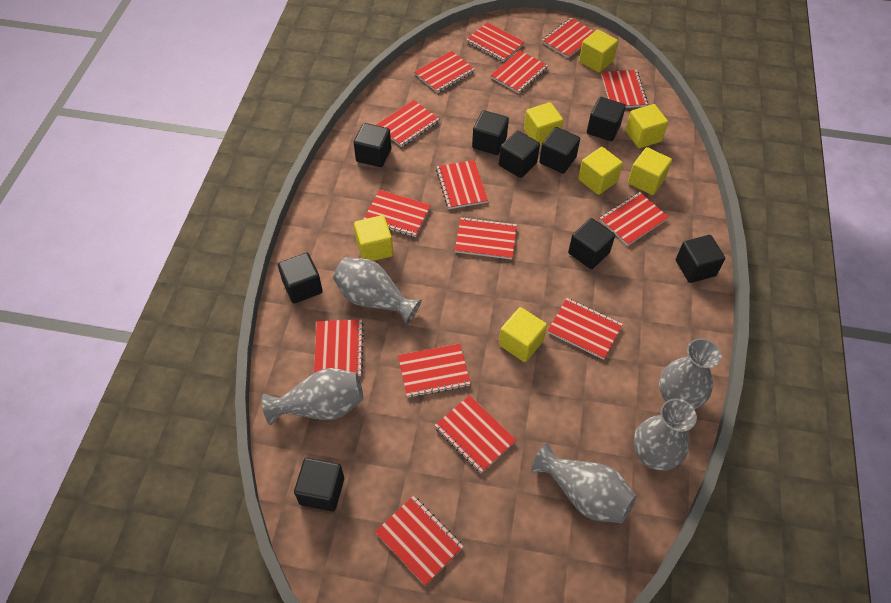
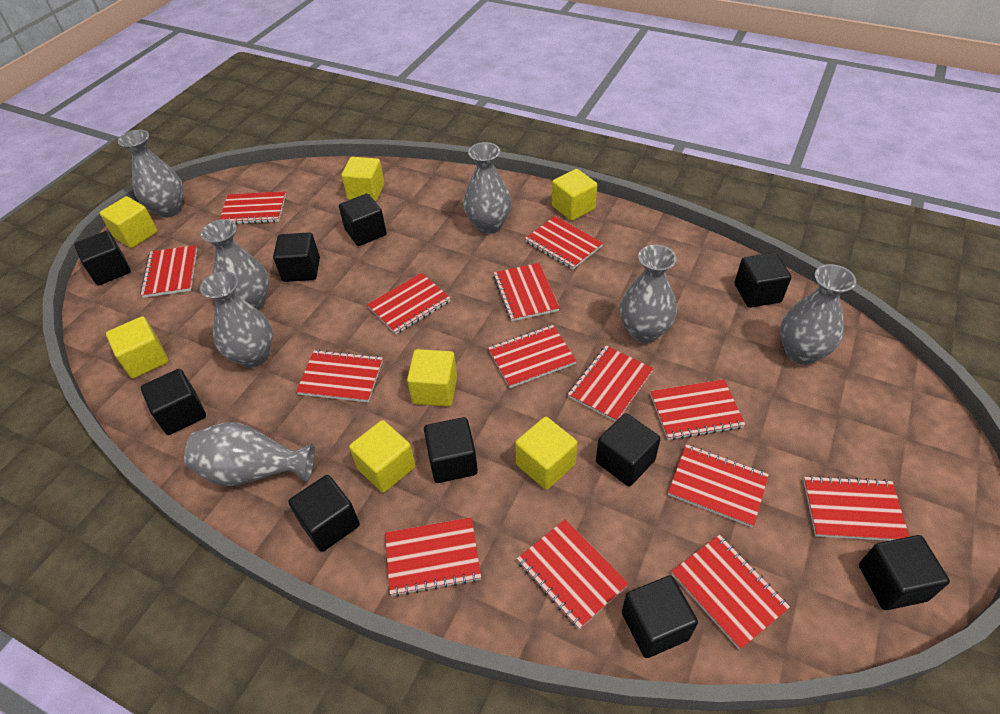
black cube: [278,253,323,304] [294,458,344,512] [354,123,391,167] [472,110,509,155] [499,131,540,178] [539,127,580,174] [568,218,615,269] [587,97,626,141] [676,235,725,283] = 9 -> [74,231,131,285] [141,369,206,435] [273,232,320,282] [288,475,360,552] [339,193,387,246] [424,417,478,483] [596,413,661,486] [622,575,698,658] [734,253,791,308] [859,535,950,610] = 10
grey vase: [262,368,363,425] [333,257,422,325] [531,443,637,523] [633,398,697,471] [659,338,722,409] = 5 -> [118,130,184,218] [184,422,315,486] [200,271,273,368] [201,219,269,310] [463,142,512,234] [620,245,677,343] [780,264,856,365] = 7
red notebook: [314,320,364,376] [363,190,431,237] [375,496,464,586] [376,100,439,147] [398,344,471,398] [415,51,475,93] [434,395,516,473] [436,160,488,209] [455,217,517,260] [466,22,525,62] [490,50,548,93] [542,18,595,58] [547,298,623,360] [599,192,669,246] [601,70,648,108] = 15 -> [140,245,197,298] [219,191,286,224] [296,350,383,402] [367,273,451,334] [385,517,481,597] [488,325,577,388] [493,263,560,322] [517,519,629,630] [525,216,603,269] [568,346,654,422] [650,379,745,440] [668,444,769,528] [671,535,790,650] [803,475,909,541] = 14

